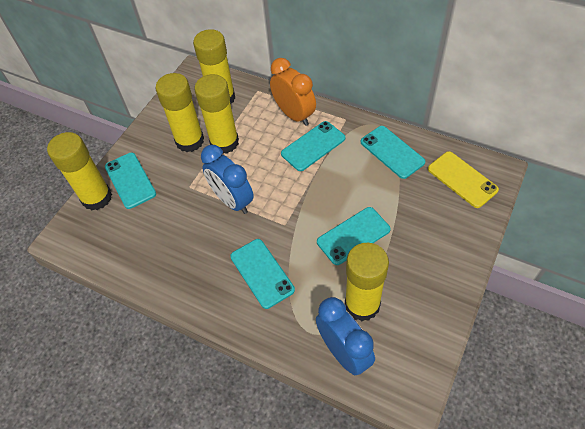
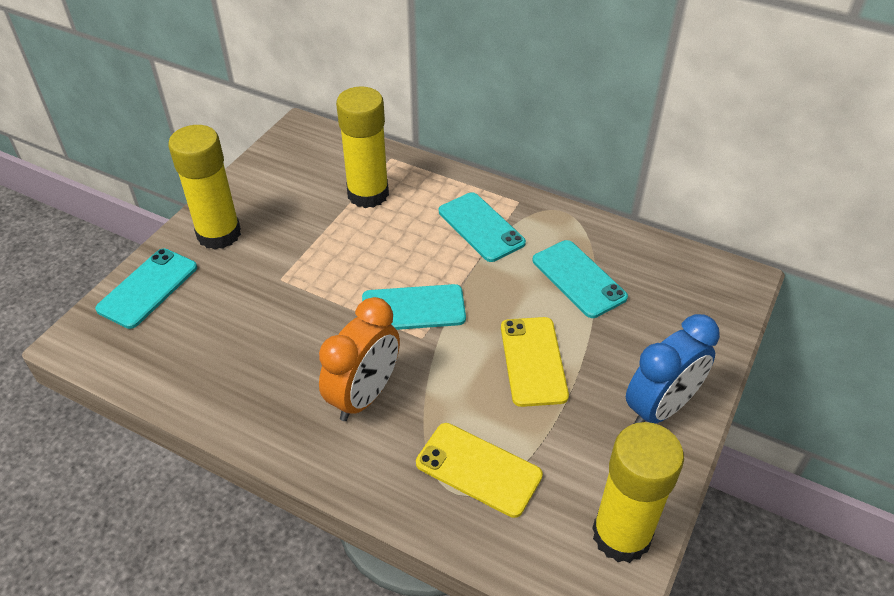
blue clock: [201,145,254,214] [316,297,375,375] = 2 -> [626,314,720,424] = 1
turquoise phone: [105,153,156,209] [230,239,295,309] [281,121,345,171] [317,207,391,265] [361,126,425,179] = 5 -> [95,248,197,329] [362,284,466,330] [439,192,526,262] [533,240,628,318] = 4
yellow glue stick: [47,132,112,211] [156,73,204,152] [193,29,235,104] [194,74,239,154] [345,243,389,321] = 5 -> [168,125,241,250] [336,87,389,208] [592,422,684,563] = 3
yellow phone: [428,151,499,208] = 1 -> [416,423,543,518] [501,317,569,407] = 2

